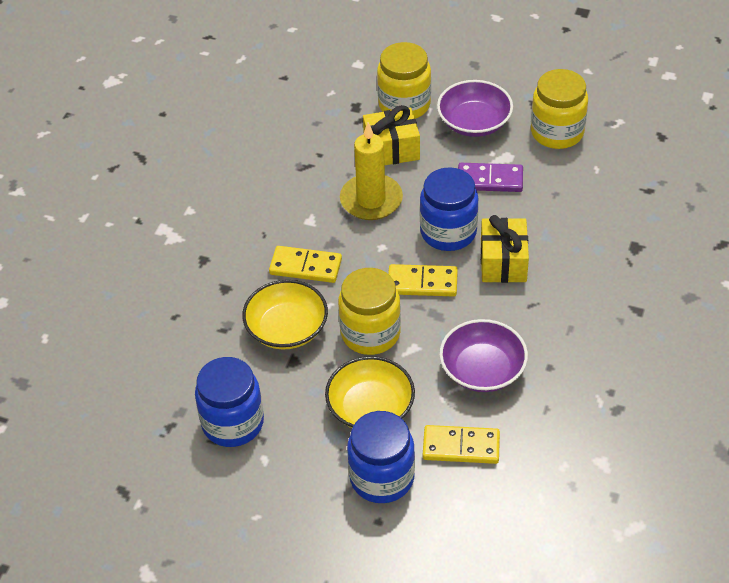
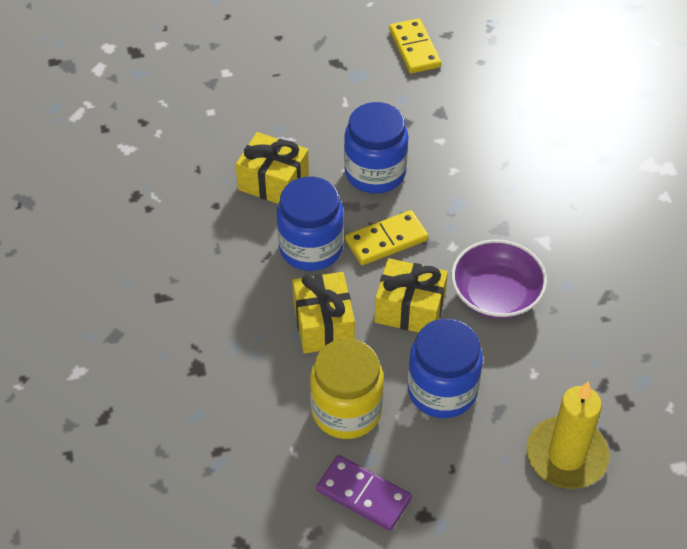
purple bowl: [437,80,513,137] [439,319,528,392] = 2 -> [451,239,547,319] = 1
yellow bowl: [242,280,328,350] [325,356,415,428] = 2 -> none = 0
yellow domino: [269,246,342,283] [388,264,458,297] [423,425,500,464] = 3 -> [345,210,428,265] [389,18,441,73] = 2
yellow gift: [363,105,420,165] [481,215,529,283] = 2 -> [236,132,309,204] [292,272,355,353] [374,258,448,332] = 3
yellow jar: [338,268,401,355] [377,42,431,119] [531,69,588,149] = 3 -> [310,339,384,439] = 1

